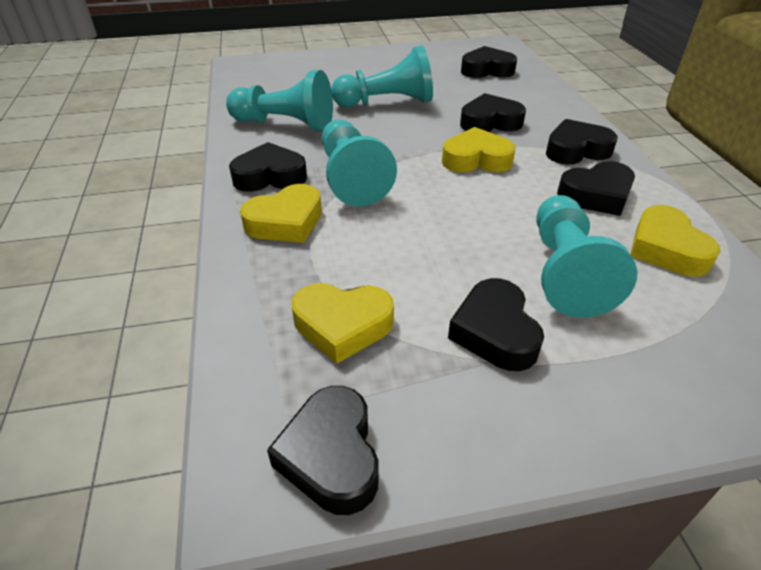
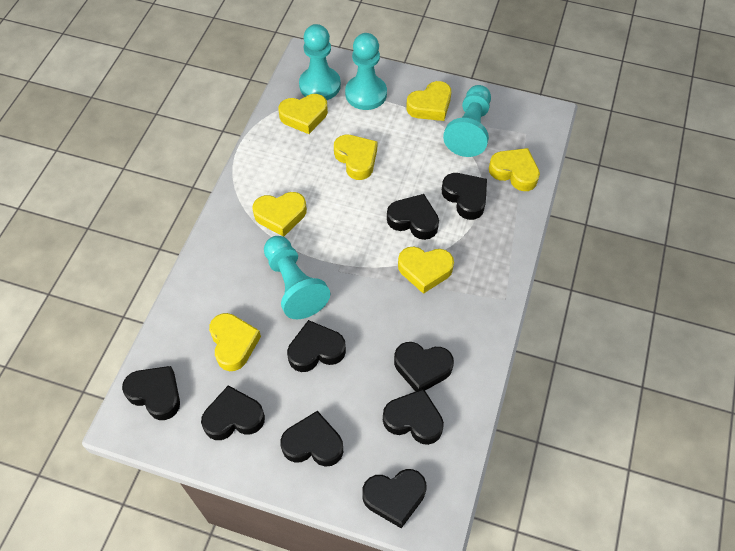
black heart: [229,142,307,192] [267,386,379,515] [448,278,544,371] [460,93,526,132] [461,46,517,78] [546,119,618,164] [557,161,635,216] = 7 -> [122,366,180,420] [201,385,265,440] [280,411,343,467] [287,320,346,372] [362,469,426,528] [383,389,444,445] [387,194,439,240] [394,342,454,392] [442,173,487,220] = 9
yellow heart: [240,184,322,243] [292,283,394,364] [442,127,515,173] [630,205,720,277] = 4 -> [209,313,261,371] [252,192,307,237] [278,94,328,134] [334,135,377,180] [398,247,454,294] [406,81,451,121] [489,148,540,191] = 7

